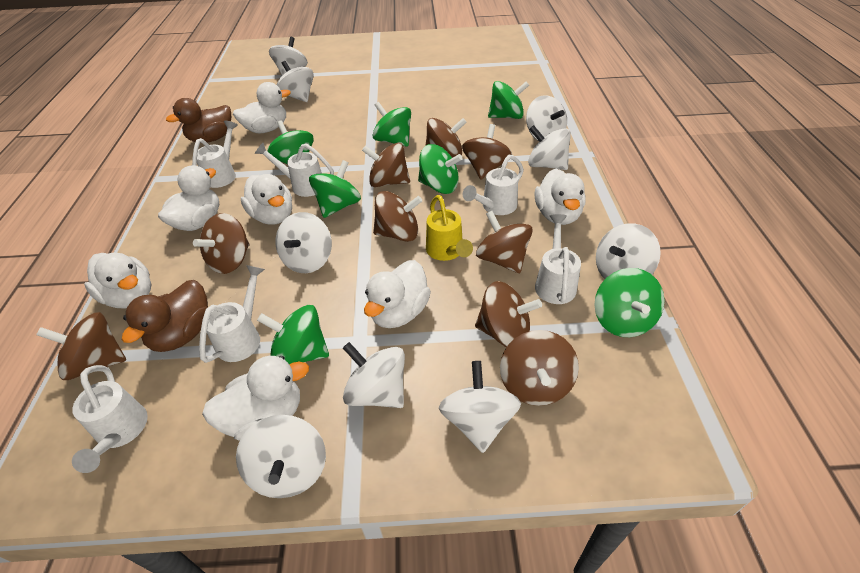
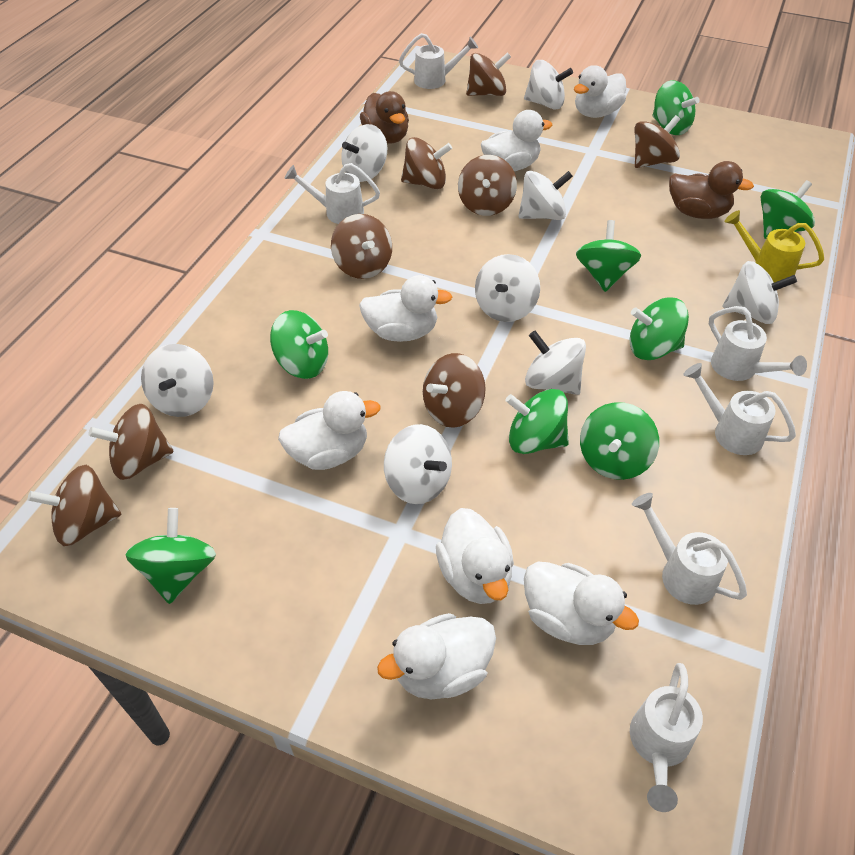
brown spinning top: [36,312,126,380] [193,213,250,274] [362,143,410,187] [373,191,422,242] [425,118,467,158] [462,124,512,179] [475,281,542,347] [476,211,533,273] [500,330,579,406] = 9 -> [28,465,121,546] [88,404,174,480] [331,214,392,279] [401,137,452,189] [423,353,486,428] [458,155,517,216] [466,52,511,96] [635,115,680,168] = 8
green spinning top: [257,305,329,364] [267,120,314,165] [309,160,361,218] [373,102,411,147] [418,144,463,194] [488,81,529,119] [594,268,665,337] = 7 -> [126,508,216,604] [270,310,328,379] [506,389,569,454] [576,220,641,292] [580,402,659,480] [629,297,689,360] [652,80,700,135] [761,180,815,239] = 8
white spinning top: [236,415,326,498] [269,37,308,76] [275,212,332,273] [277,61,314,102] [343,342,405,408] [438,361,521,453] [526,95,567,141] [528,125,571,170] [596,223,661,279] = 9 -> [141,344,214,417] [341,124,387,182] [384,424,452,504] [475,254,540,322] [519,171,573,220] [524,60,573,109] [525,331,586,395] [722,261,797,324] = 8

